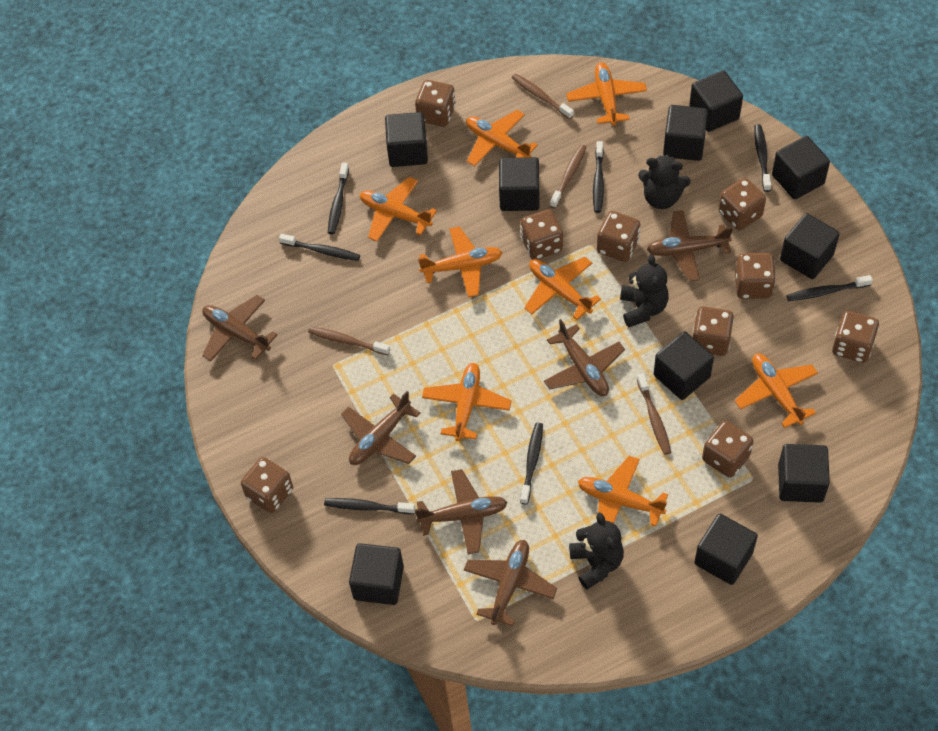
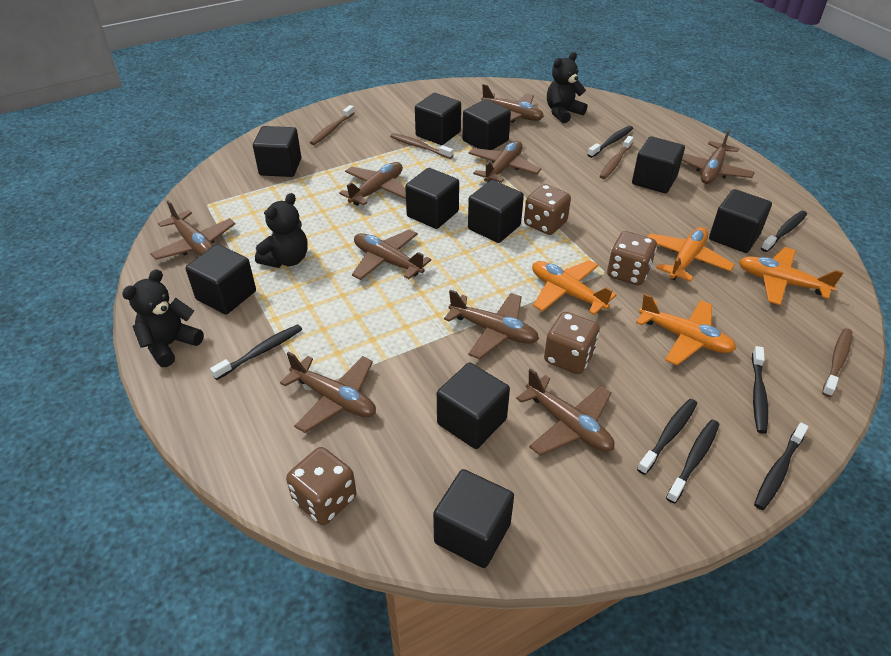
brown dice: [241,457,293,513] [415,80,456,127] [520,209,563,260] [597,211,640,262] [693,306,734,356] [702,421,754,478] [718,178,766,230] [735,253,776,299] [832,311,879,363] = 9 -> [286,447,357,525] [524,184,571,235] [544,312,600,374] [607,231,657,286] = 4
brown plane: [202,295,278,361] [341,391,421,465] [415,469,508,554] [464,540,557,626] [544,319,625,396] [647,210,733,282] = 6 -> [150,200,235,260] [280,352,376,433] [339,162,406,206] [352,229,431,280] [444,290,539,359] [468,141,541,183] [481,84,544,123] [516,368,615,456] [682,129,755,184] = 9
orange plane: [360,177,437,242] [418,226,502,297] [422,363,512,441] [466,110,538,166] [524,257,601,320] [566,62,647,126] [578,456,668,527] [735,353,818,428] = 8 -> [532,260,616,315] [636,293,736,365] [647,227,735,281] [739,247,844,305] = 4

